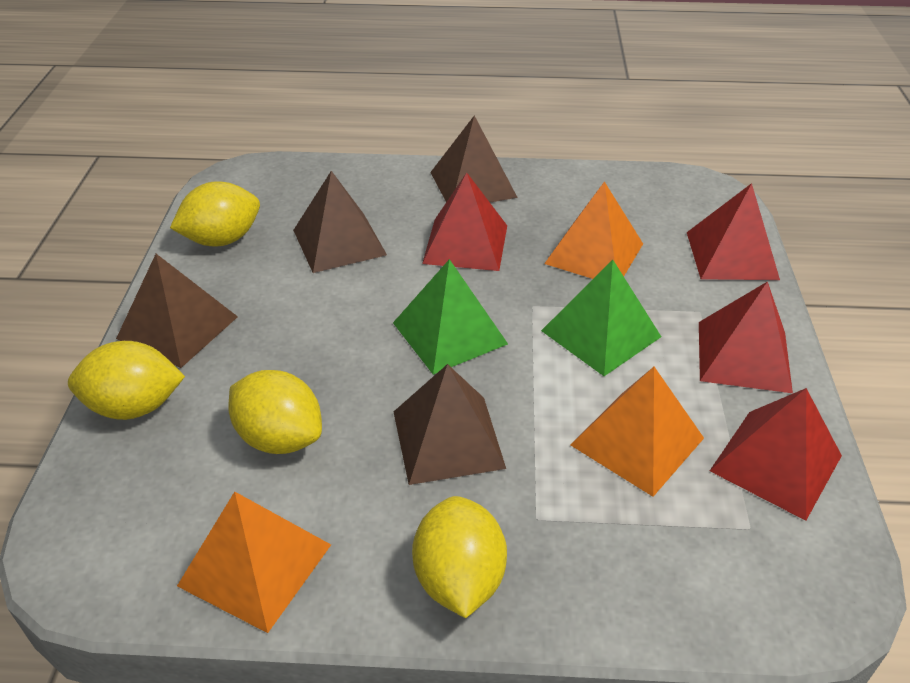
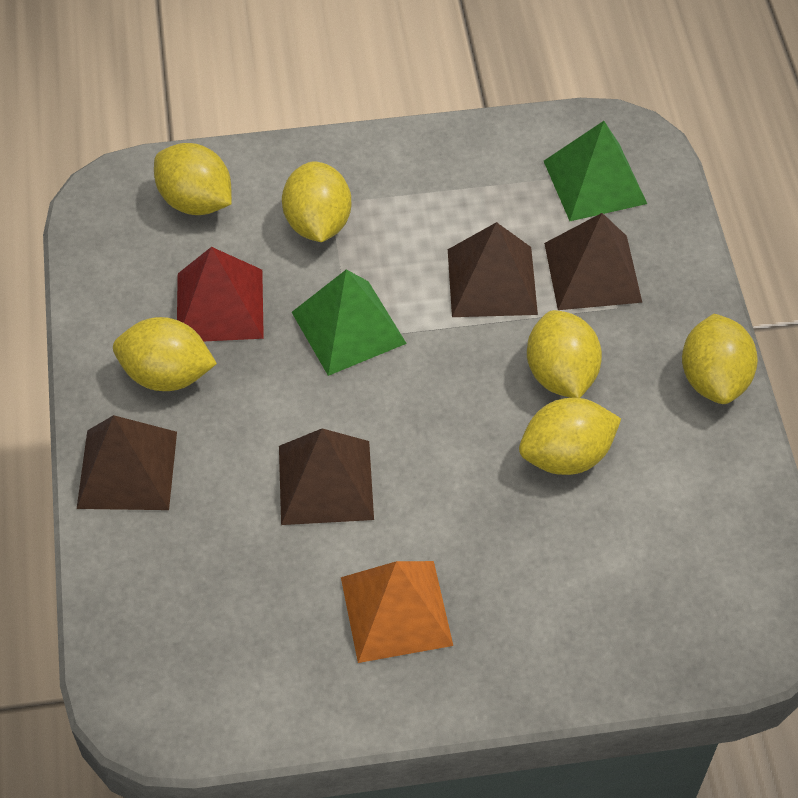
orange pyramid: [177,492,331,633] [544,181,643,279] [571,367,704,497] = 3 -> [341,561,453,663] = 1
red pyramid: [422,172,507,271] [687,183,780,280] [699,281,793,393] [710,388,842,521] = 4 -> [177,247,264,341] = 1
yellow lemon: [68,341,185,420] [170,181,260,247] [229,370,322,454] [412,496,507,618] = 4 -> [113,317,217,391] [154,143,232,215] [282,162,351,242] [519,398,621,475] [527,310,602,398] [682,314,758,404] = 6

